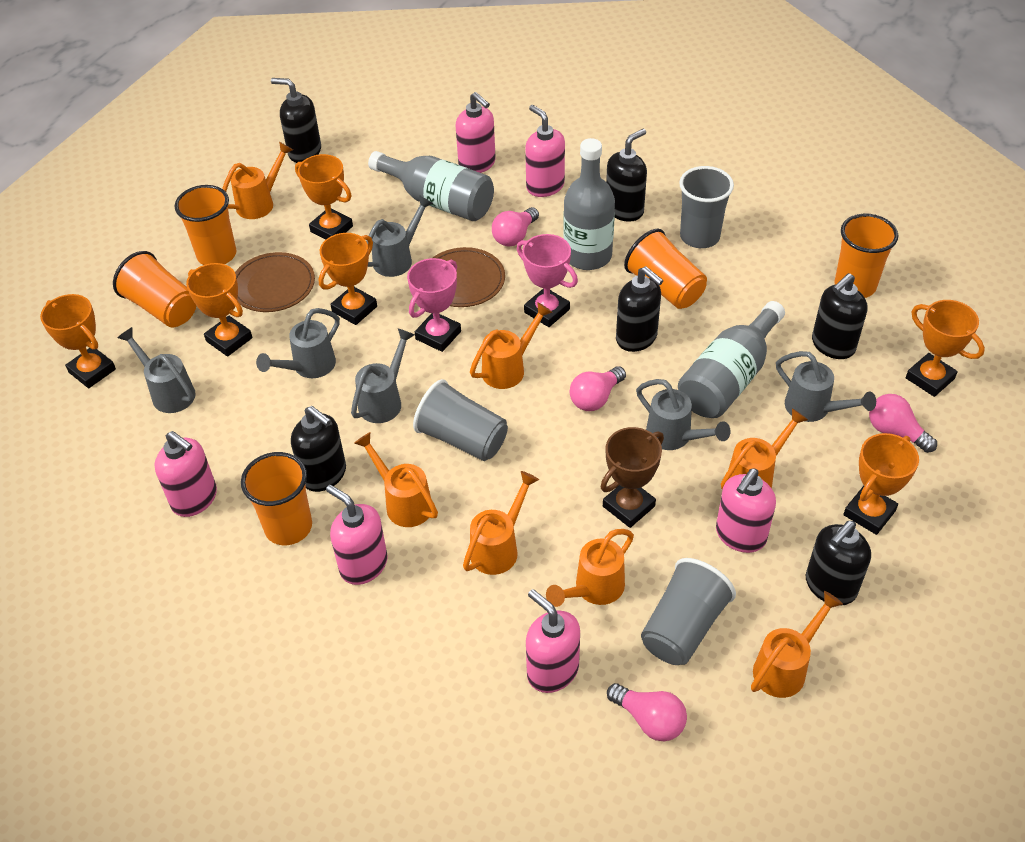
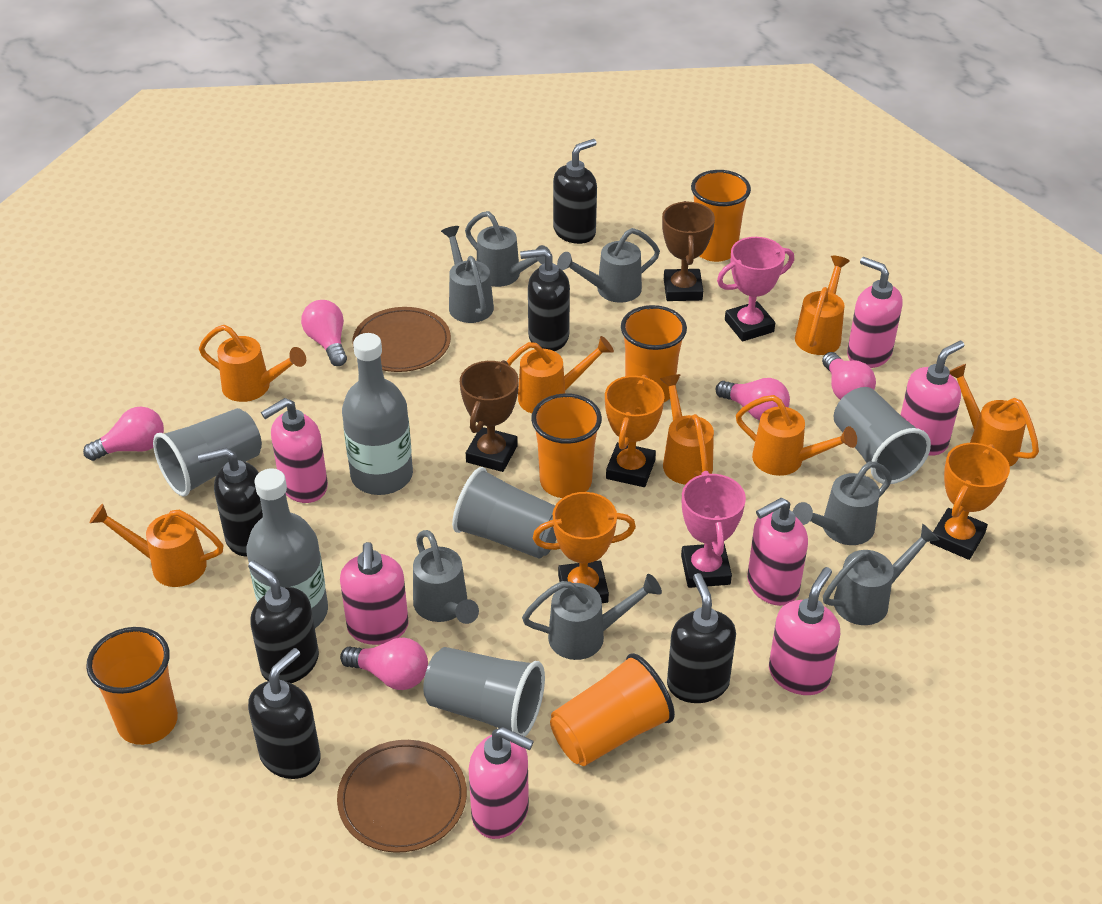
brown trophy: [601,427,664,528] = 1 -> [460,360,519,472] [662,201,715,301] = 2
grey bottle: [368,151,494,221] [563,138,615,270] [678,301,785,418] = 3 -> [246,468,328,628] [342,333,413,495] = 2
grey cup: [413,379,508,461] [641,558,736,665] [679,166,734,248] = 3 -> [153,408,262,496] [423,647,545,737] [452,467,557,559] [834,387,931,484] = 4
grey watering can: [117,327,196,413] [256,308,340,378] [351,328,415,423] [366,195,434,277] [636,379,730,450] [776,351,876,422] = 6 -> [413,530,479,624] [441,226,494,323] [465,211,551,287] [522,574,662,660] [557,228,660,303] [793,462,892,545] [823,524,940,625] = 7
orange trophy: [40,294,116,388] [186,263,252,357] [295,154,353,240] [319,233,377,325] [843,433,919,535] [906,300,985,397] = 6 -> [533,492,636,603] [605,375,665,487] [930,443,1010,560] = 3
pink light bulb: [492,207,539,246] [569,366,626,411] [607,683,687,741] [869,394,937,453] = 4 -> [83,407,164,461] [301,300,347,366] [340,637,428,690] [716,378,790,421] [822,352,876,400] = 5
pink soap dispenser: [154,431,217,517] [326,485,388,585] [456,92,496,173] [525,105,565,197] [526,589,580,693] [716,469,776,553] = 6 -> [261,398,328,503] [340,542,409,645] [469,727,534,839] [747,497,808,606] [769,567,840,695] [847,257,903,368] [901,341,964,456] = 7

